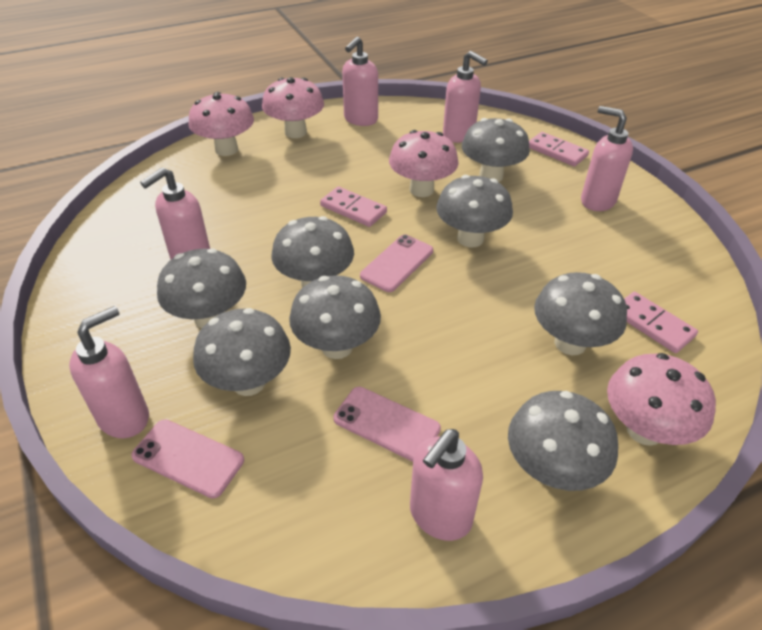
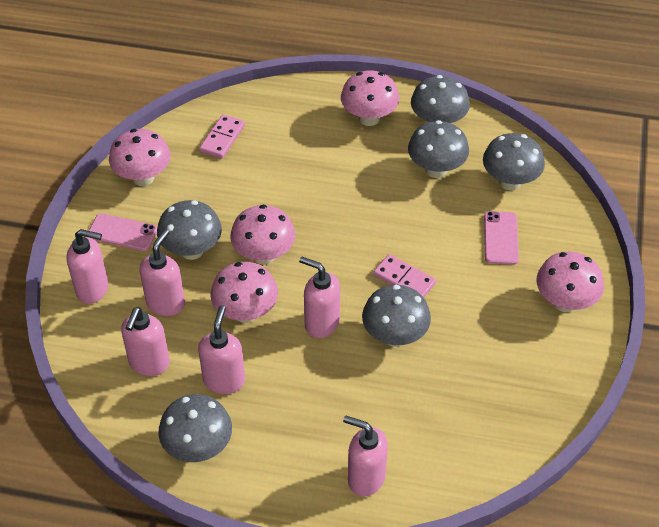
grey mushroom: [157,248,246,328] [193,308,291,396] [271,216,354,288] [289,275,381,359] [436,175,513,247] [462,118,530,182] [508,391,618,491] [534,272,627,355] = 8 -> [157,200,222,260] [158,394,232,462] [362,285,431,347] [408,120,469,178] [411,75,470,123] [483,133,545,191] = 6
pink domino: [320,186,387,227] [529,132,589,167] [624,292,698,353] = 3 -> [199,114,245,159] [373,254,436,298] = 2
pink mushroom: [189,92,254,156] [262,77,324,138] [389,130,459,197] [607,353,716,446] = 4 -> [109,129,171,186] [210,262,278,323] [230,205,295,265] [341,71,400,126] [536,251,604,312] = 5
pink phone: [131,419,244,499] [333,387,441,462] [360,235,433,292] = 3 -> [89,213,157,251] [484,211,519,265] = 2

